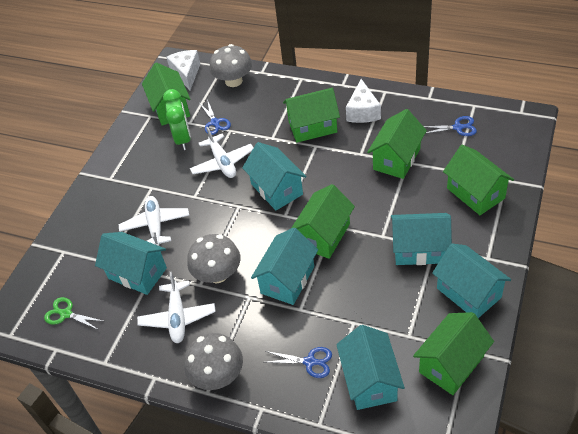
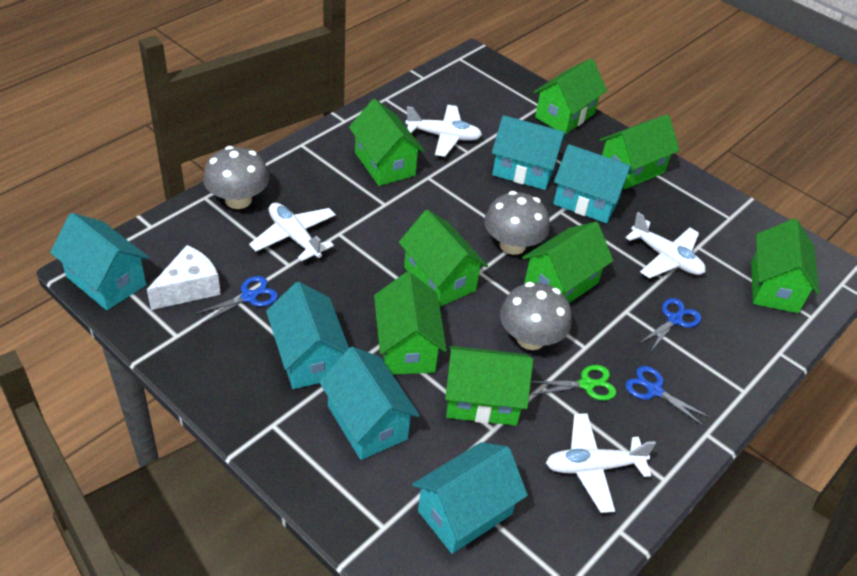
green clock: [163,89,191,150] = 1 -> none = 0
green house: [142,62,190,126] [283,88,340,143] [292,184,355,259] [367,109,427,179] [413,312,494,395] [443,145,514,215] = 6 -> [349,99,425,186] [374,272,447,375] [399,210,488,307] [445,346,533,426] [522,222,613,303] [534,59,607,135] [599,114,680,189] [751,218,819,313] = 8
white cheese: [166,50,200,90] [346,79,381,123] = 2 -> [147,245,221,310] = 1
white plane: [118,196,189,246] [137,271,216,343] [190,127,254,178] = 3 -> [249,203,336,261] [405,105,482,157] [546,413,656,513] [625,212,706,278] = 4

